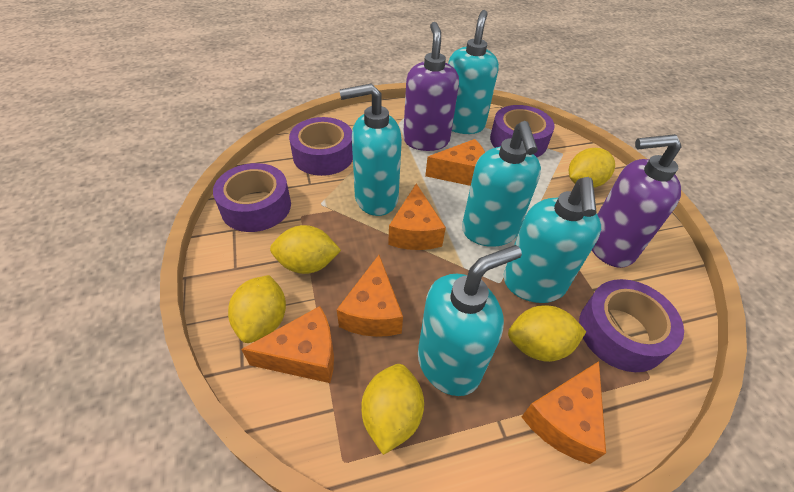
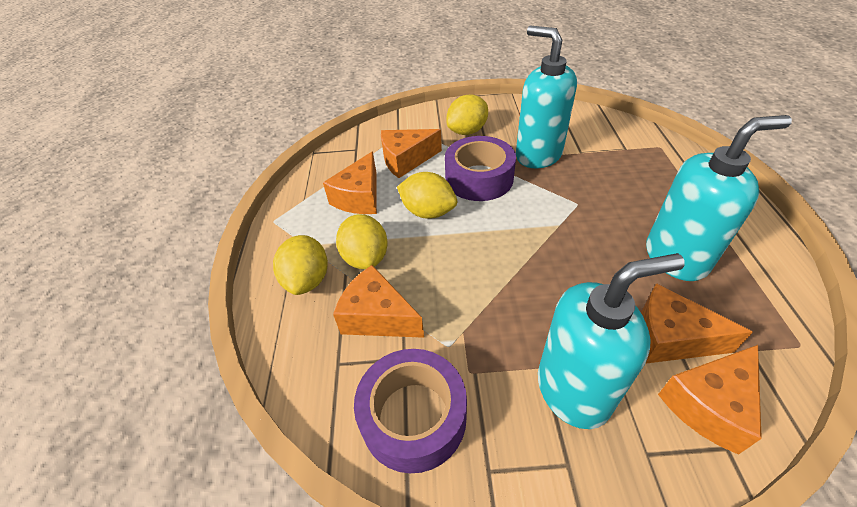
purple soap dispenser: [403,22,459,151] [592,134,682,268] = 2 -> none = 0
purple tape: [213,163,291,232] [289,117,353,176] [490,105,555,157] [579,279,684,372] = 4 -> [354,349,467,473] [445,136,516,201] = 2
turquoise soap dispenser: [339,83,402,216] [418,245,522,396] [448,10,499,134] [462,121,541,247] [504,177,601,303] = 5 -> [516,26,577,168] [538,253,685,429] [646,115,792,281] = 3
yellow lemon: [228,275,286,343] [270,225,341,274] [361,364,424,455] [508,305,586,362] [569,148,615,188] = 5 -> [273,235,328,295] [336,214,388,269] [397,172,457,219] [446,94,488,135] = 4

